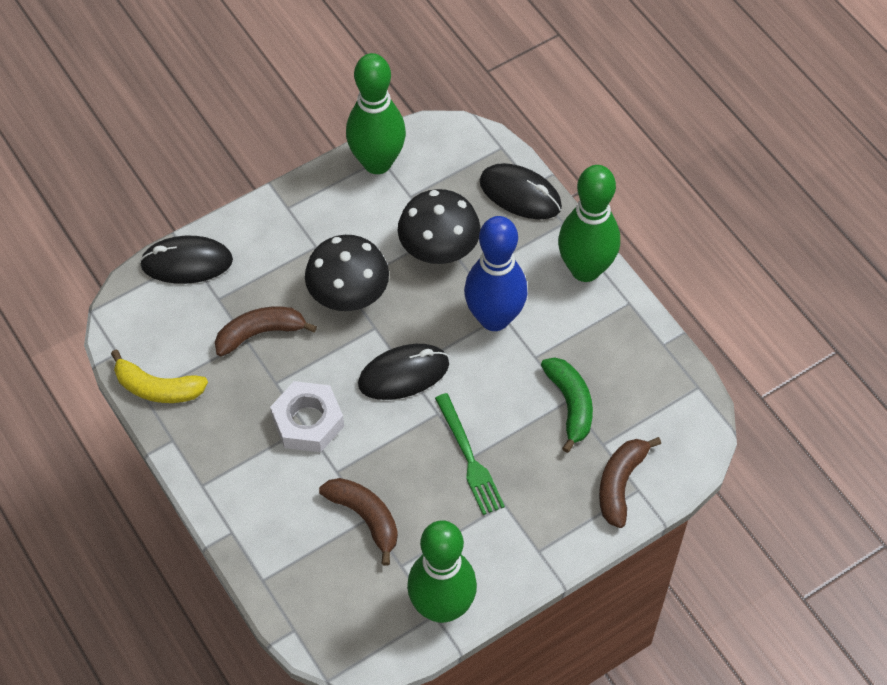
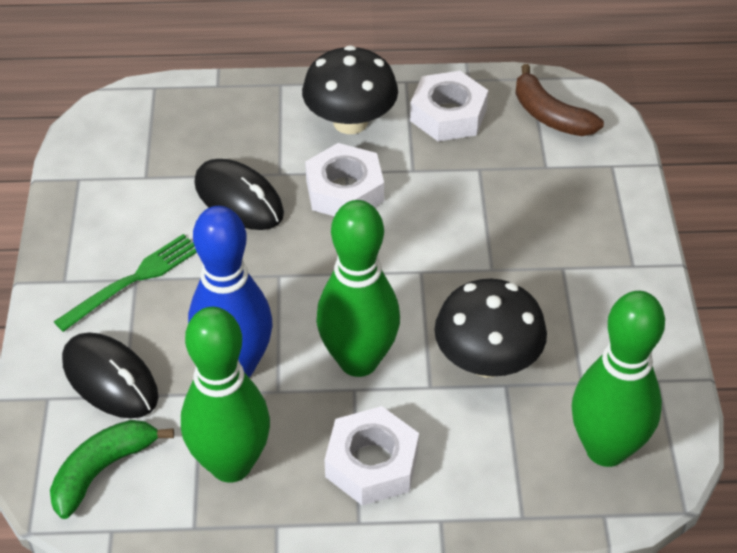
black mouse: [140,236,233,284] [358,344,449,400] [480,163,562,219] = 3 -> [62,332,159,419] [194,159,284,230] = 2
brown banana: [215,306,317,356] [319,478,398,565] [599,437,661,528] = 3 -> [515,64,604,136] = 1
white nut: [270,381,344,452] = 1 -> [305,143,384,216] [325,406,419,506] [410,71,488,141] = 3
yellow banana: [111,350,208,403] = 1 -> none = 0

